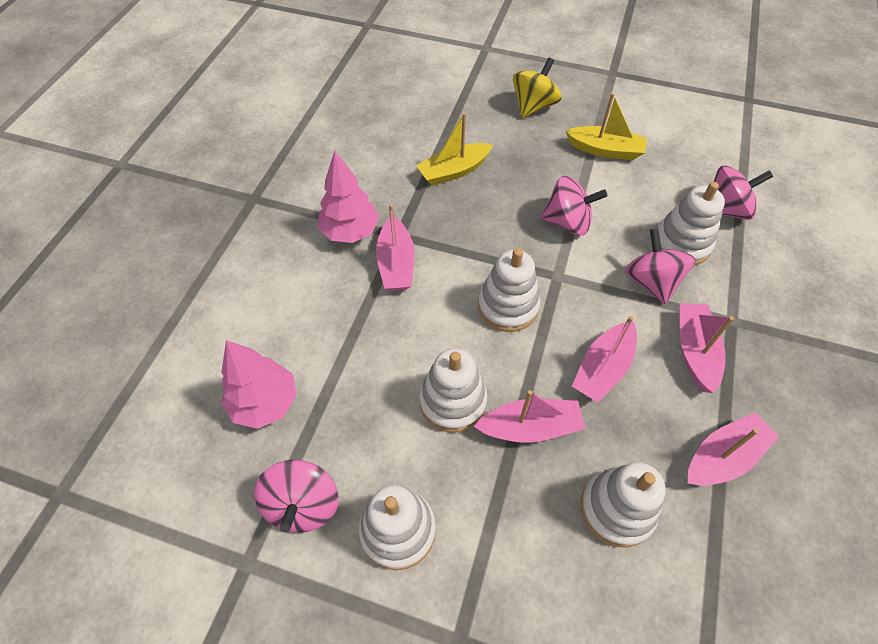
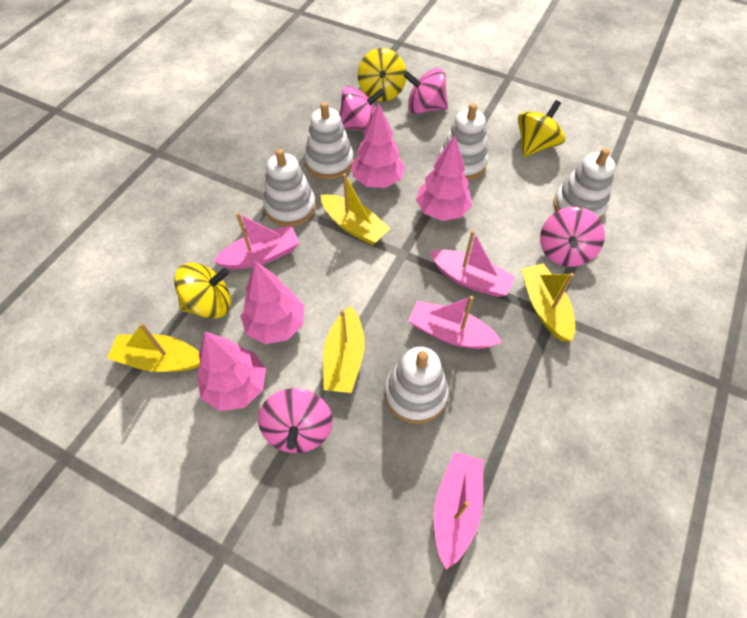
pink boat: [376,204,415,291] [474,390,585,442] [572,316,637,402] [680,303,734,393] [688,412,779,486] = 5 -> [213,212,299,270] [408,296,502,349] [430,230,515,297] [434,452,483,569] = 4
pink tree: [221,340,297,429] [318,150,379,243] = 2 -> [197,332,266,411] [240,261,304,344] [352,103,405,188] [416,135,472,221] = 4
yellow boat: [416,113,493,186] [566,93,647,160] = 2 -> [107,323,200,372] [321,173,390,245] [323,306,364,393] [521,263,575,342] = 4
yellow spinning top: [513,58,562,118] = 1 -> [174,263,231,319] [357,48,406,102] [518,100,565,157] = 3

